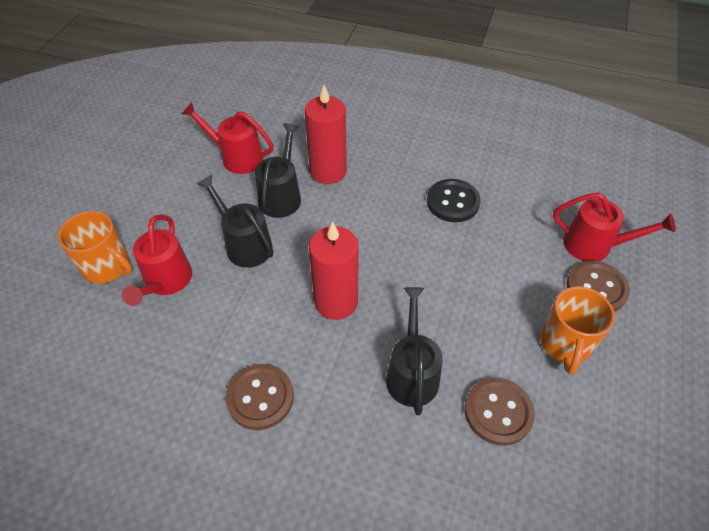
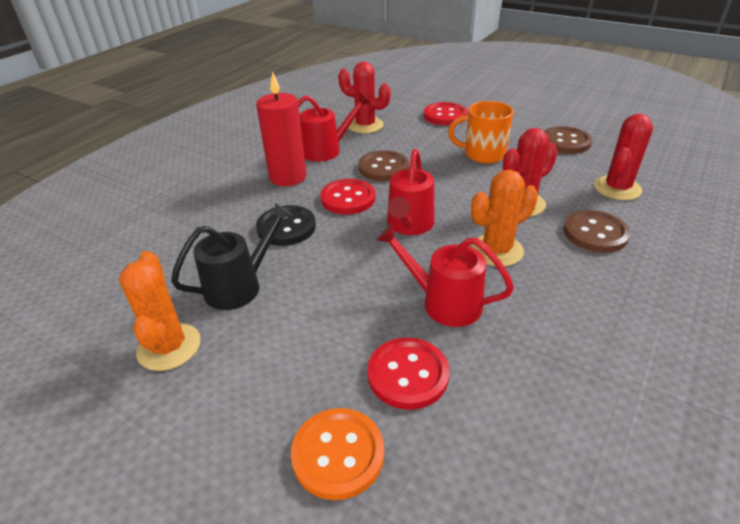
black watering can: [197,175,273,268] [255,123,301,218] [386,287,443,416] = 3 -> [171,203,293,310] = 1
orange button: none = 0 -> [291,408,384,500] = 1
orange cactus: none = 0 -> [119,251,201,371] [471,170,538,266] = 2
orange mug: [58,211,132,283] [540,286,615,375] = 2 -> [448,101,514,164] = 1
red button: none = 0 -> [320,179,376,214] [367,338,449,410] [424,102,467,125] = 3
red cactus: none = 0 -> [338,62,391,133] [503,128,558,216] [594,114,653,200] = 3
red candle: [305,85,347,184] [309,222,359,320] = 2 -> [256,71,307,186] = 1

